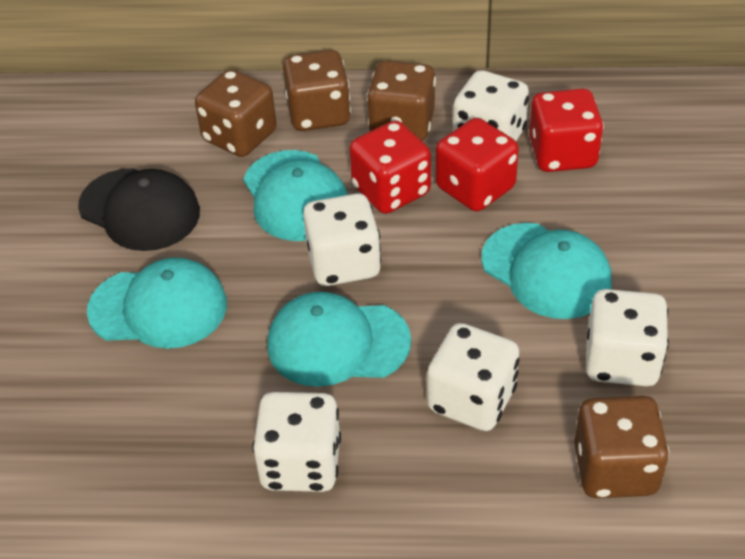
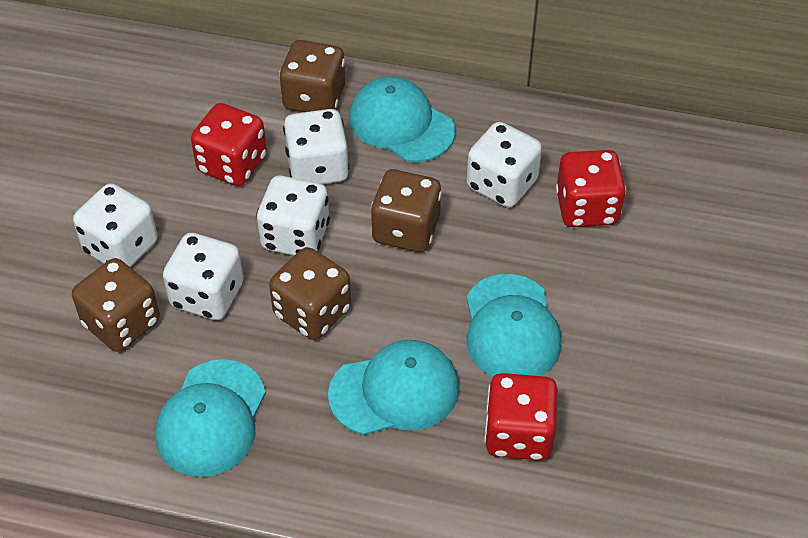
black cap: [78,168,200,251] = 1 -> none = 0

